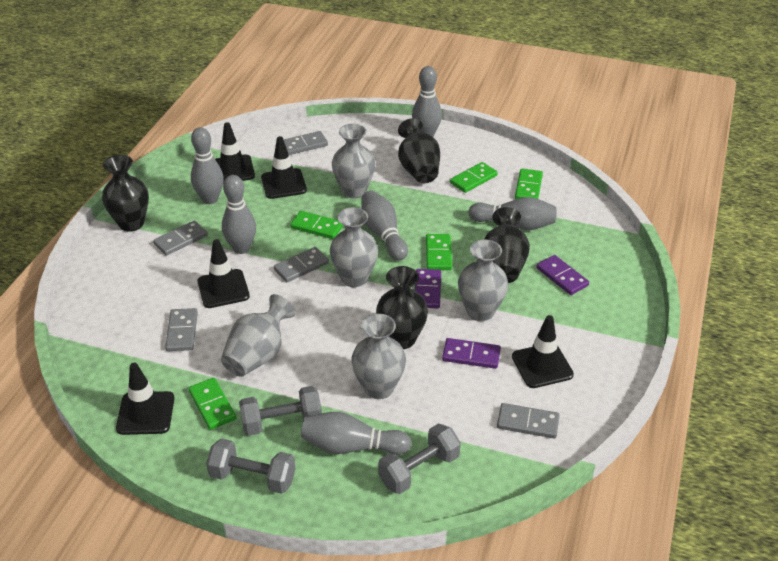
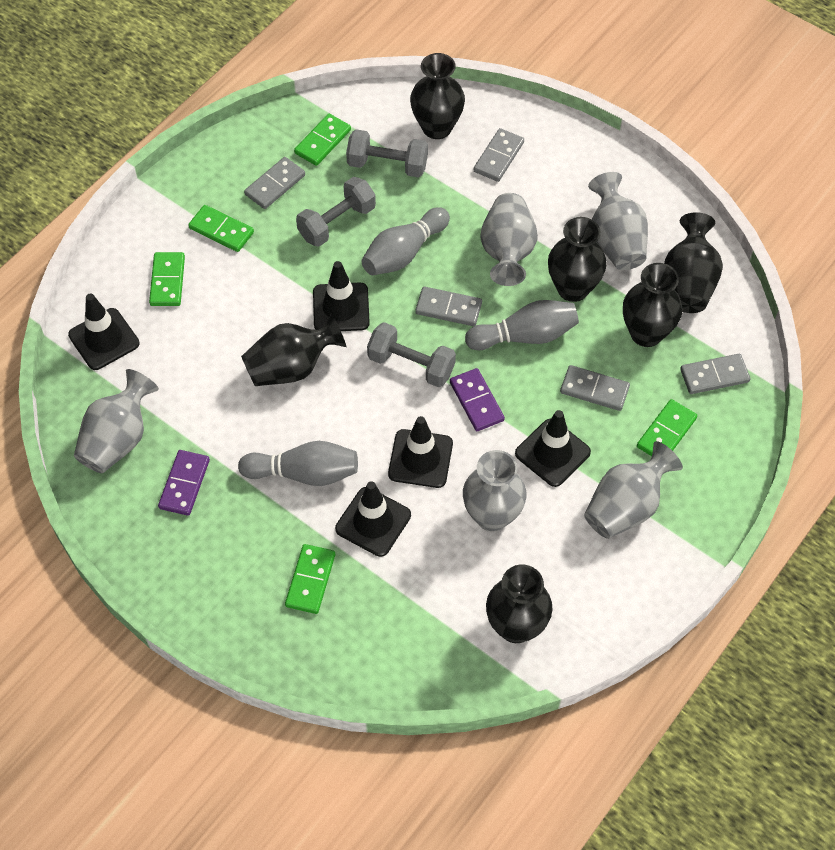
black vase: [102,155,149,232] [376,266,428,349] [398,118,440,183] [484,207,530,283] = 4 -> [241,314,346,386] [410,53,465,139] [486,565,553,643] [548,217,607,302] [623,263,682,347] [664,212,723,313] = 6
grey bowling pin: [191,127,224,204] [222,175,256,254] [301,412,412,455] [361,190,408,260] [412,66,442,137] [468,197,557,230] = 6 -> [238,441,358,486] [362,207,450,275] [465,300,579,350] = 3
purple domino: [415,269,441,308] [442,338,501,369] [536,255,589,295] = 3 -> [158,450,210,516] [450,368,505,431] = 2

